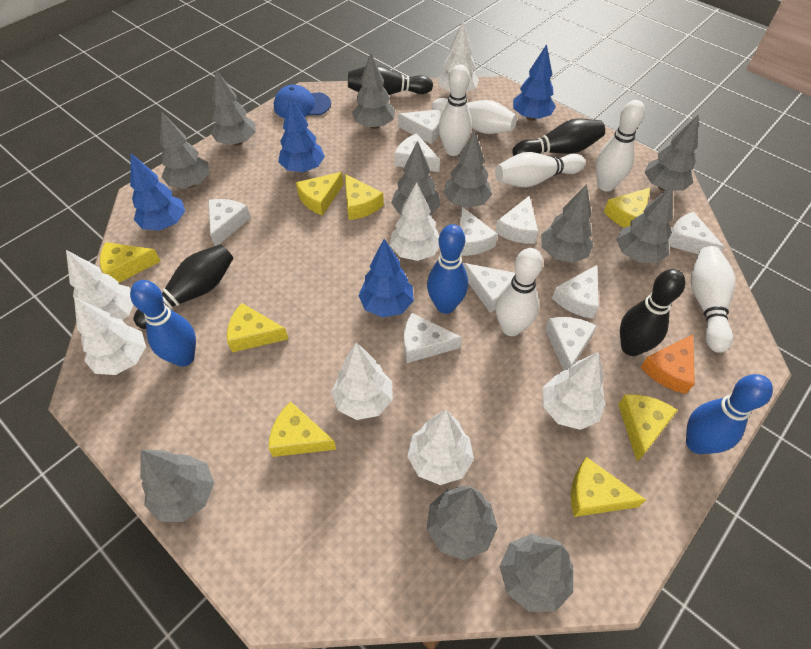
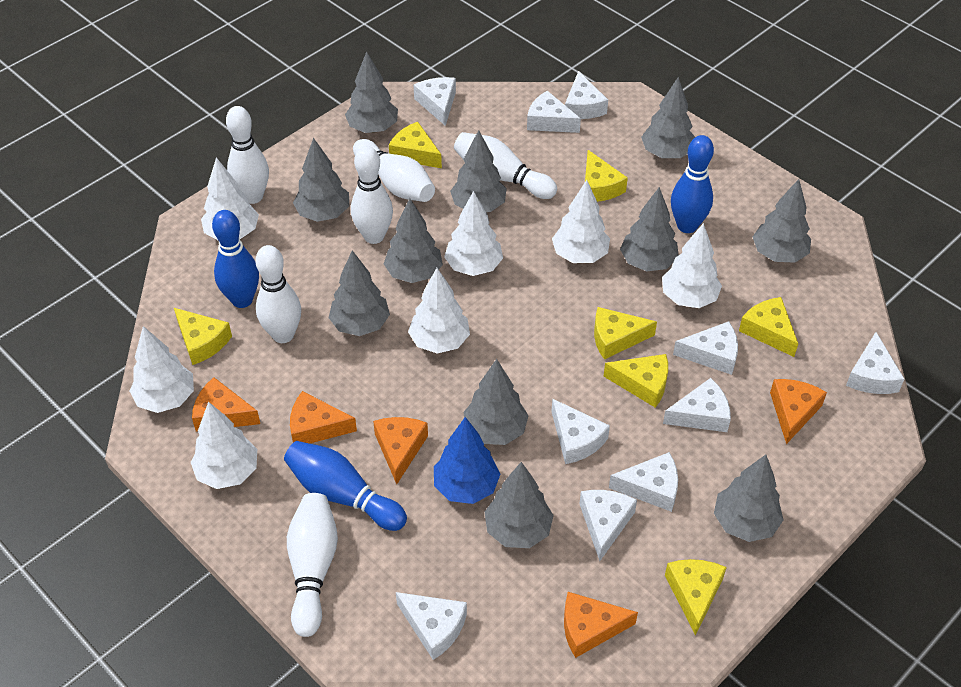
black bowling pin: [134,244,233,329] [348,65,433,95] [513,118,605,156] [620,269,686,356] = 4 -> none = 0
blue cap: [274,85,331,118] = 1 -> none = 0
blue tree: [130,153,185,231] [278,96,325,172] [358,239,414,318] [513,44,556,121] = 4 -> [434,417,500,504] = 1
orange cheese: [640,335,695,394] = 1 -> [192,377,260,431] [290,391,357,444] [373,417,428,484] [564,592,638,658] [770,379,827,444] = 5
yellow cheese: [100,242,161,283] [227,303,288,352] [268,401,336,457] [296,172,344,216] [345,174,384,220] [571,457,646,517] [604,188,650,228] [618,394,678,462] = 8 -> [174,308,232,365] [389,122,442,168] [585,150,628,202] [594,307,657,360] [604,354,668,408] [665,559,727,636] [739,297,798,357] = 7

